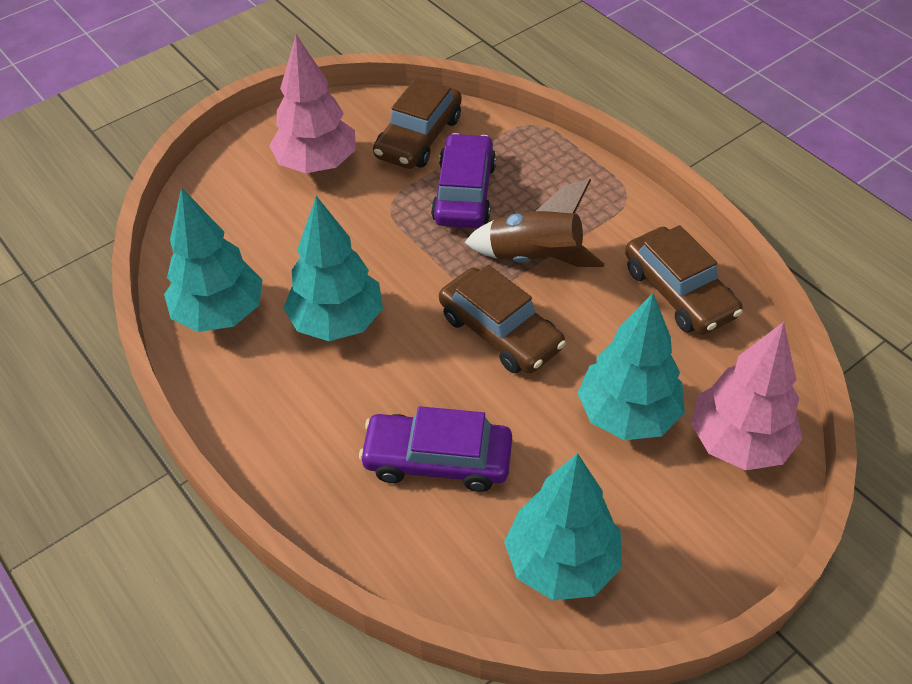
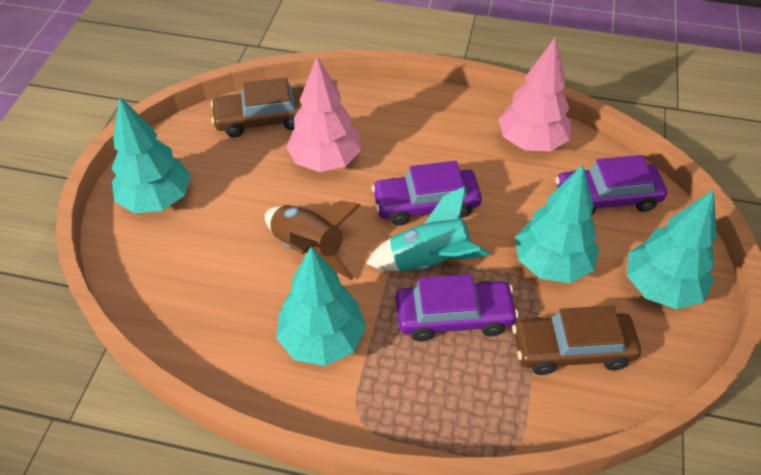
brown car: [373,77,462,169] [439,265,566,373] [625,225,743,335] = 3 -> [210,78,304,137] [512,306,641,375] = 2
purple car: [359,406,512,492] [431,133,496,228] = 2 -> [372,161,482,226] [395,274,519,341] [555,155,667,215] = 3
turquoise rocket: none = 0 -> [366,186,490,271] = 1

